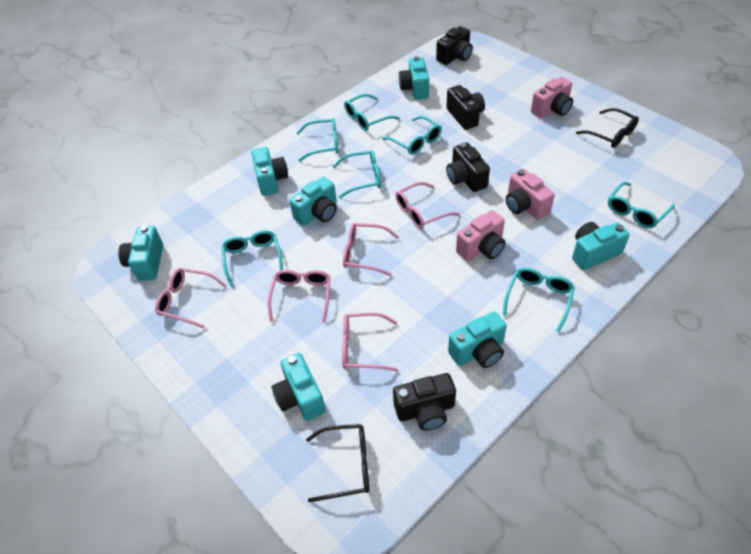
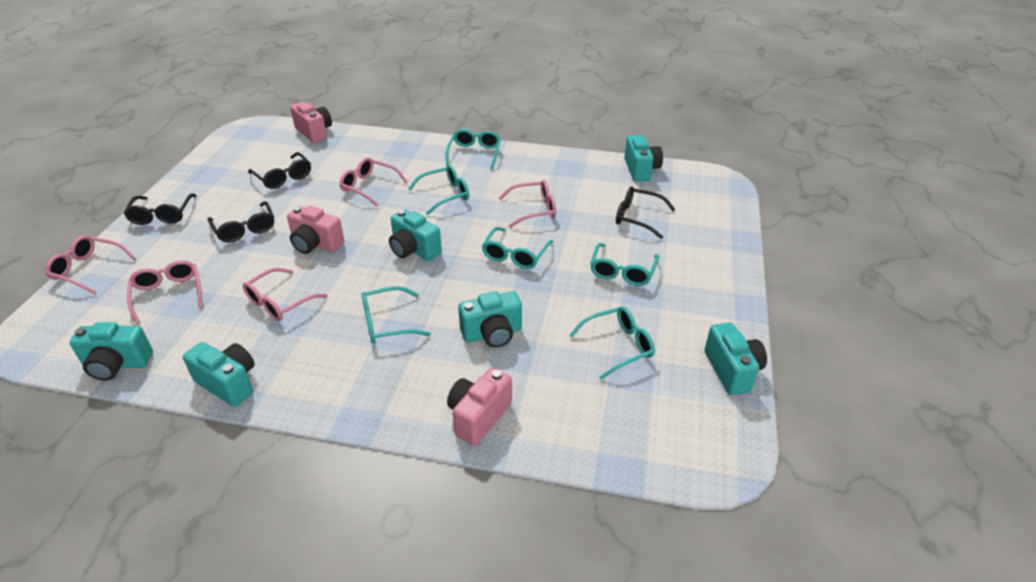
black camera: [393,373,456,431] [436,26,473,65] [446,142,490,192] [447,85,485,130] = 4 -> none = 0
black glasses: [306,424,369,502] [576,108,639,148] = 2 -> [124,193,196,225] [207,201,274,242] [248,152,311,189] [616,186,676,239] = 4
turquoise camera: [118,226,163,281] [251,147,288,196] [271,353,326,421] [289,177,337,226] [399,56,429,100] [448,311,507,368] [572,222,630,270] = 7 -> [69,322,153,381] [183,342,255,407] [389,209,442,261] [458,291,522,348] [624,135,663,181] [704,323,767,395] = 6
turquoise glasses: [222,230,283,287] [296,118,339,161] [332,150,381,198] [344,94,400,131] [382,116,442,155] [503,267,575,332] [608,182,675,228] = 7 -> [361,286,431,343] [408,165,469,215] [446,129,501,169] [482,227,553,269] [569,306,655,380] [590,243,659,286] = 6

